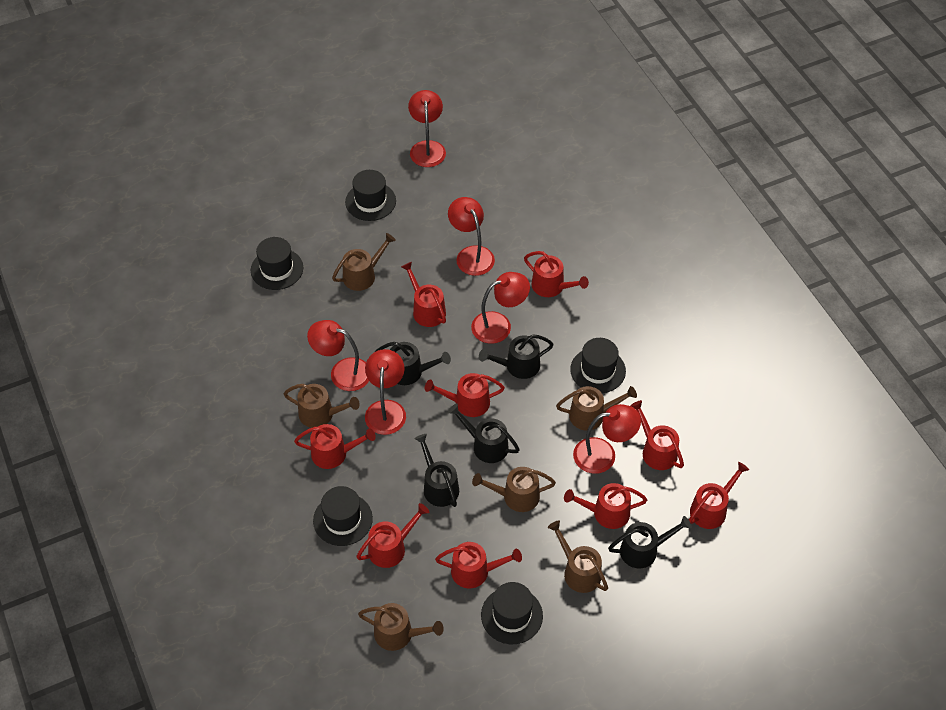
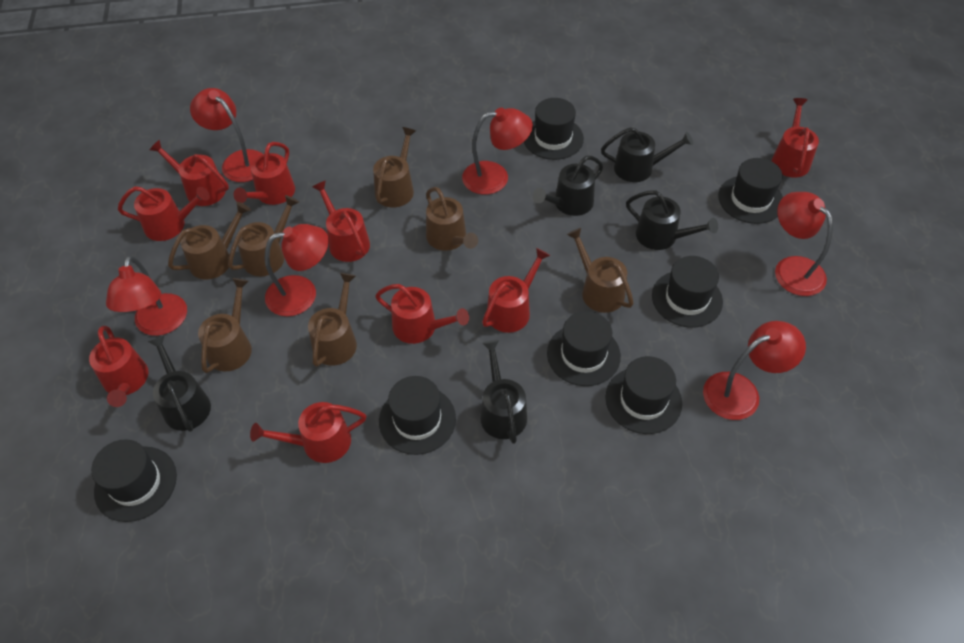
black hat: [251,237,303,290] [313,486,373,546] [345,170,396,221] [481,582,543,644] [570,338,626,393] = 5 -> [91,439,177,522] [379,376,456,455] [524,98,584,160] [547,311,621,386] [605,356,682,434] [652,256,723,328] [718,158,783,224] = 7
brown watering can: [284,384,360,428] [332,233,396,291] [358,603,444,651] [472,467,556,512] [548,520,608,593] [556,386,637,430] = 6 -> [168,202,251,279] [198,278,252,373] [228,195,299,276] [308,273,357,367] [373,127,416,207] [426,187,478,251] [567,228,634,313] = 7

